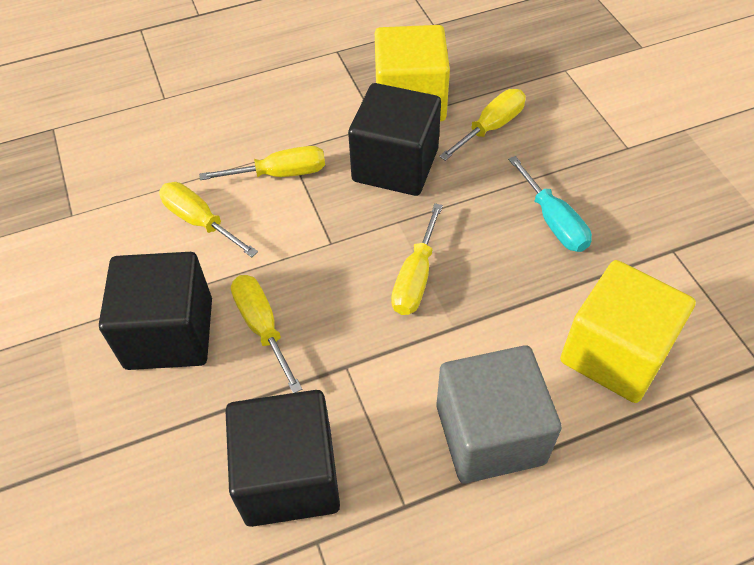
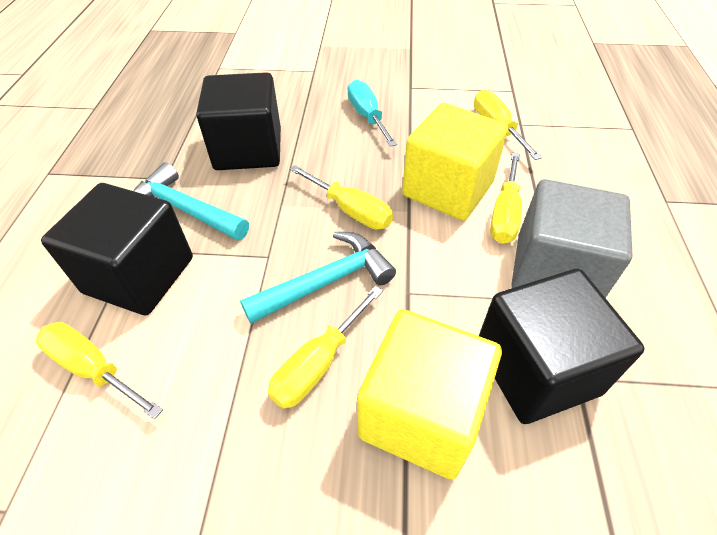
turquoise hammer: none = 0 -> [133,162,249,241] [240,232,396,324] = 2

